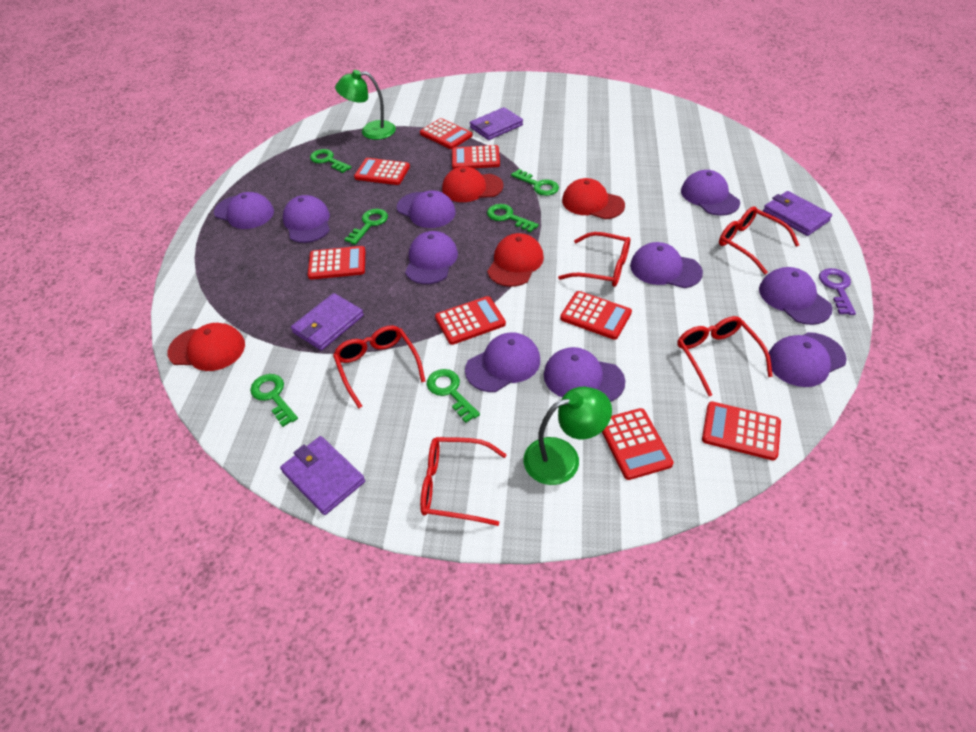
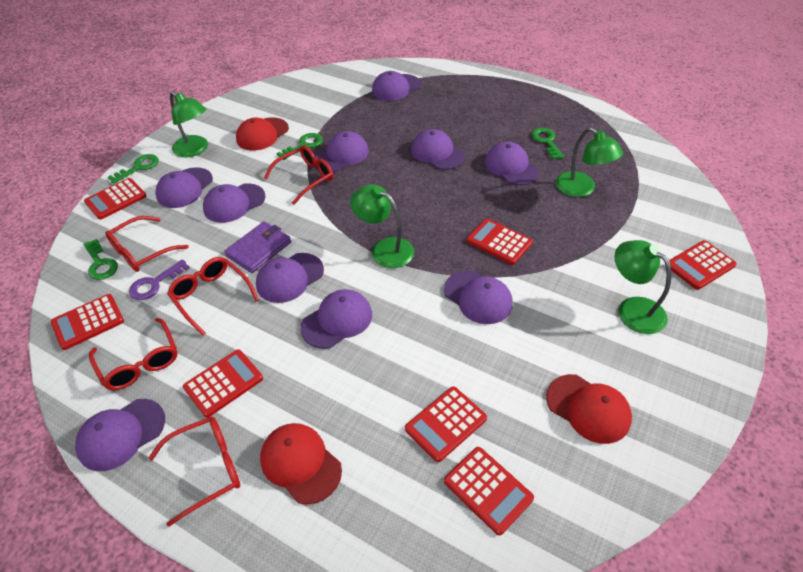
green key: [250,374,298,427] [310,149,352,173] [344,209,388,245] [427,369,480,423] [487,204,539,233] [511,169,559,196] = 6 -> [83,239,118,280] [108,154,159,184] [276,133,323,160] [532,128,564,160] = 4
green lamp: [335,70,396,140] [523,387,612,485] = 2 -> [170,91,208,157] [350,184,414,268] [555,127,623,197] [615,240,672,334] = 4
purple wallet: [280,436,365,515] [291,293,364,351] [470,107,523,140] [763,191,832,236] = 4 -> [224,221,291,273] = 1
red calculator: [308,246,365,280] [354,158,410,185] [420,118,472,149] [435,296,506,345] [452,145,500,169] [560,291,632,340] [602,408,674,480] [702,401,781,460] = 8 -> [51,294,124,350] [84,178,146,220] [183,349,263,418] [405,386,487,462] [444,447,534,535] [467,218,533,265] [669,240,737,290] = 7
red cap: [167,323,245,371] [442,166,503,202] [487,233,544,287] [562,178,625,219] = 4 -> [236,117,289,150] [260,423,342,504] [546,374,632,444] = 3

